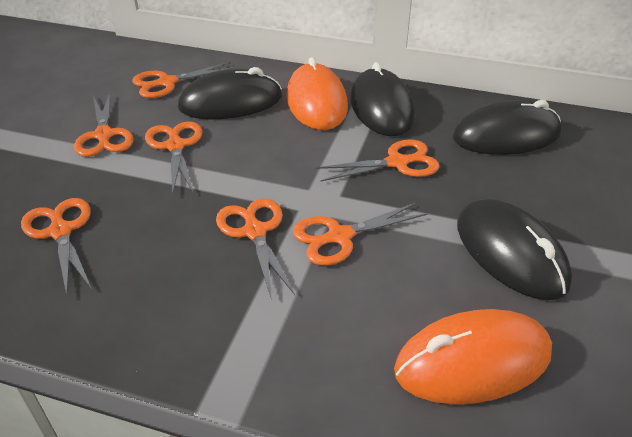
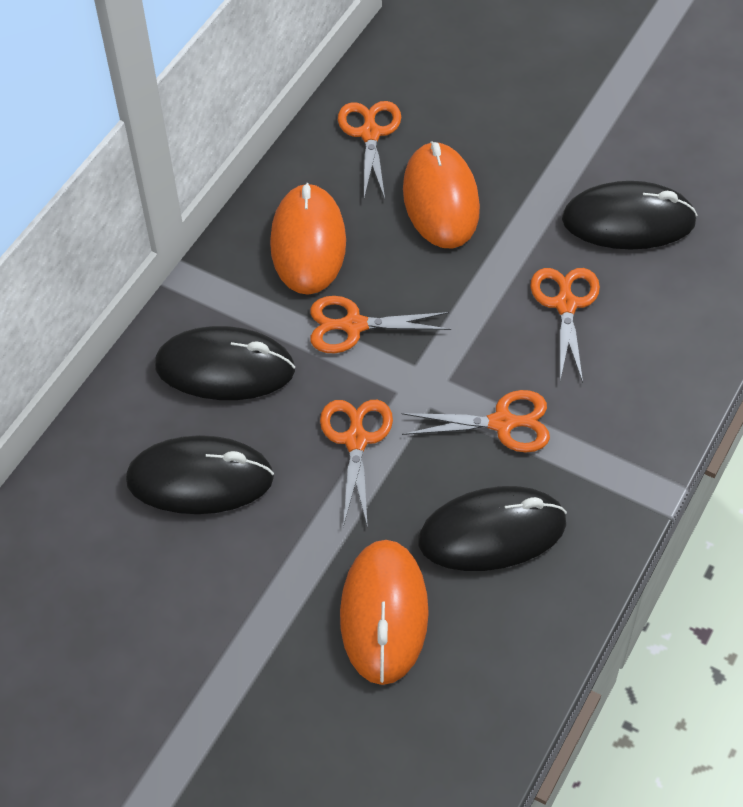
orange mouse: [286,57,348,130] [394,309,552,405] = 2 -> [270,183,346,295] [340,540,429,685] [403,141,480,249] = 3
orange scissors: [21,198,92,296] [74,93,134,157] [132,62,235,98] [145,121,202,195] [216,198,295,300] [293,203,428,266] [315,139,439,182] = 7 -> [310,296,451,353] [320,400,393,528] [338,101,401,199] [401,390,550,453] [531,268,600,383] = 5

